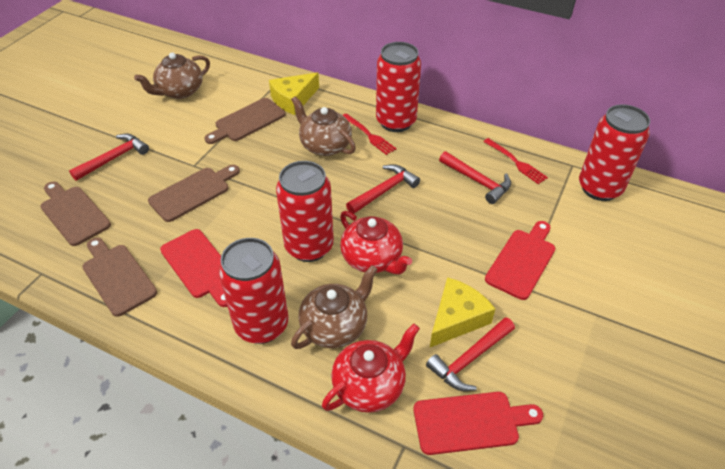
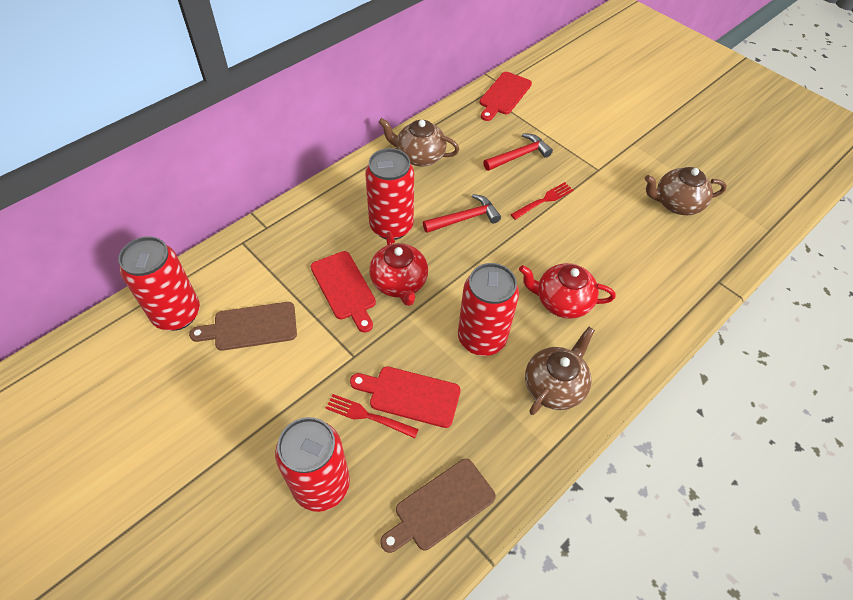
brown cutting board: [40,181,111,246] [82,238,157,317] [148,165,240,222] [205,98,286,144] = 4 -> [189,302,297,351] [380,459,496,553] = 2
red hammer: [69,134,149,181] [346,164,420,214] [426,317,515,391] [439,151,511,204] = 4 -> [423,194,501,233] [483,133,553,171] = 2
yellow cheese: [269,72,319,115] [430,277,495,347] = 2 -> none = 0

